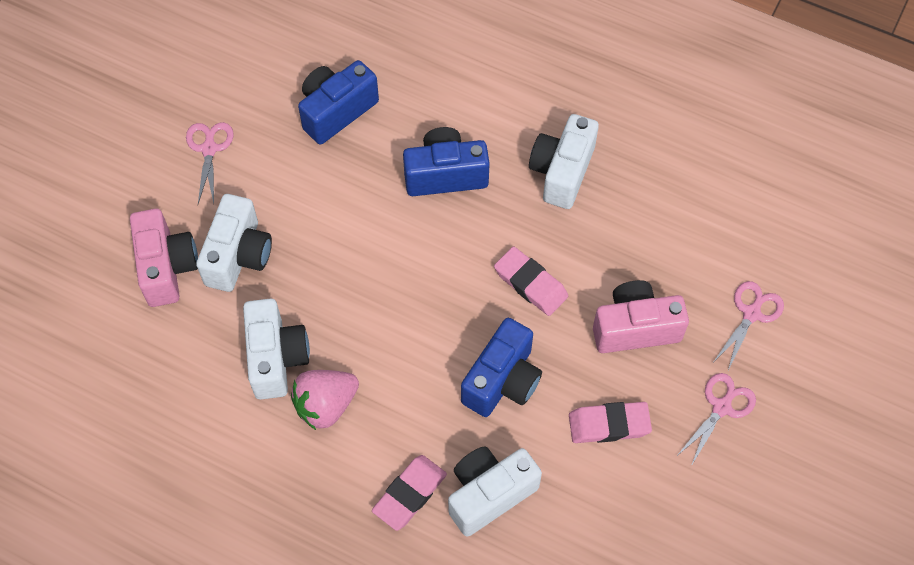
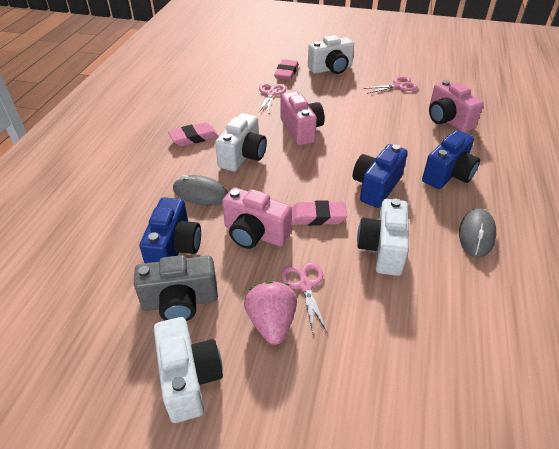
grey camera: none = 0 -> [134,255,218,321] = 1
grey mouse: none = 0 -> [173,175,228,205] [459,208,496,257] = 2
pink camera: [130,209,198,307] [593,280,689,353] = 2 -> [222,187,292,249] [280,91,325,146] [429,80,484,132] = 3

